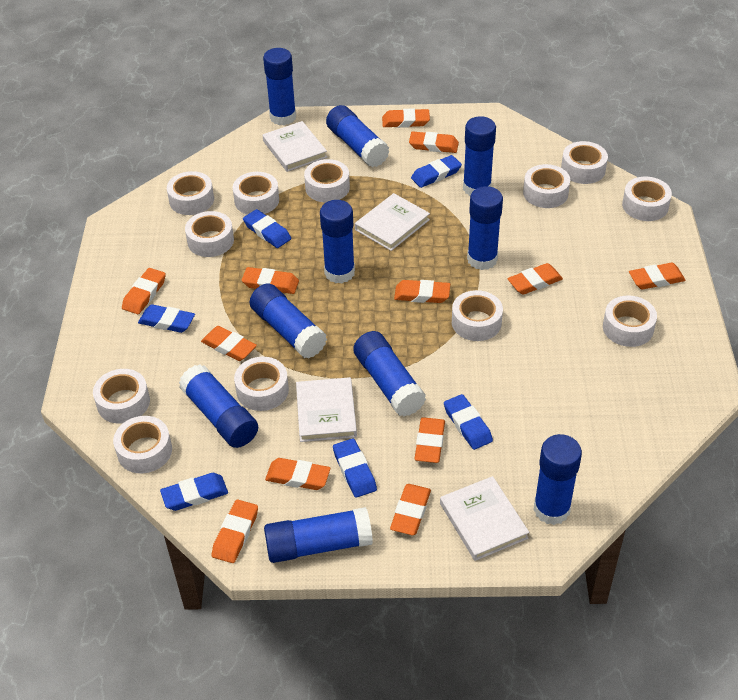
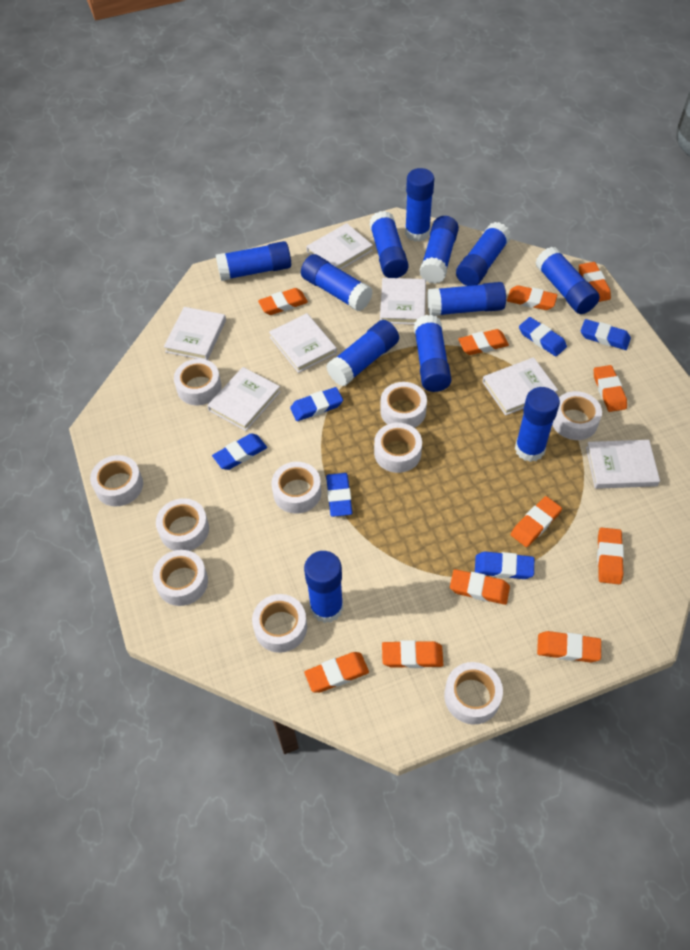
blue glue stick: [179,364,258,448] [250,283,327,359] [263,48,296,125] [264,507,373,563] [320,200,355,284] [326,105,389,167] [353,331,426,417] [463,116,496,196] [467,186,503,270] [534,434,582,525] = 10 -> [216,241,291,281] [301,254,373,311] [304,551,343,623] [326,320,399,386] [369,211,409,278] [405,168,434,242] [414,315,451,392] [420,216,459,284] [427,282,506,316] [456,222,511,286] [515,387,560,462] [536,247,600,314] = 12
orange eraser: [122,268,166,314] [201,326,257,361] [212,499,258,563] [242,267,299,294] [265,458,330,490] [382,109,430,128] [390,484,431,535] [394,280,450,303] [409,131,459,153] [414,417,445,463] [507,263,563,295] [629,263,686,290] = 12 -> [258,288,308,315] [304,652,369,693] [382,640,443,668] [450,569,510,605] [458,329,509,355] [507,285,557,310] [511,496,562,547] [537,631,601,663] [579,262,611,302] [594,365,627,412] [597,528,624,584] = 11
white book: [263,121,327,172] [296,377,357,442] [355,193,430,251] [440,476,529,561] = 4 -> [164,307,226,360] [207,367,281,431] [269,313,337,373] [306,223,373,270] [380,278,426,324] [482,357,558,416] [586,440,660,489] = 7
white tape: [93,369,150,424] [113,416,172,473] [167,171,214,215] [185,211,234,257] [233,172,279,215] [234,357,289,411] [304,159,350,202] [452,290,503,341] [523,164,570,208] [561,141,608,184] [603,296,657,347] [622,177,672,221] = 12 -> [90,455,143,507] [153,550,208,606] [156,498,209,551] [174,359,222,405] [252,594,307,653] [271,462,321,514] [374,423,422,473] [380,382,427,428] [444,662,503,725] [552,391,602,440] = 10

